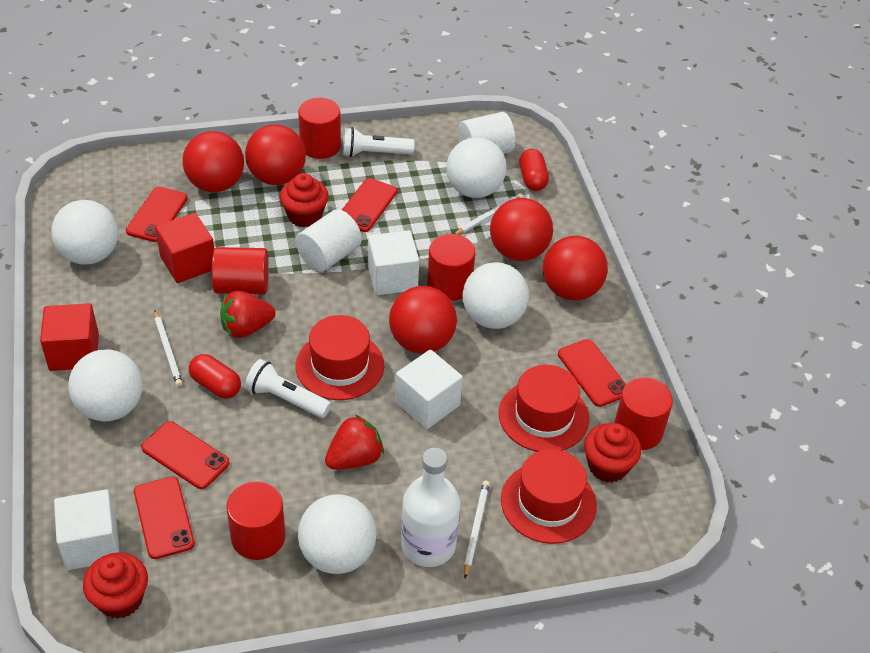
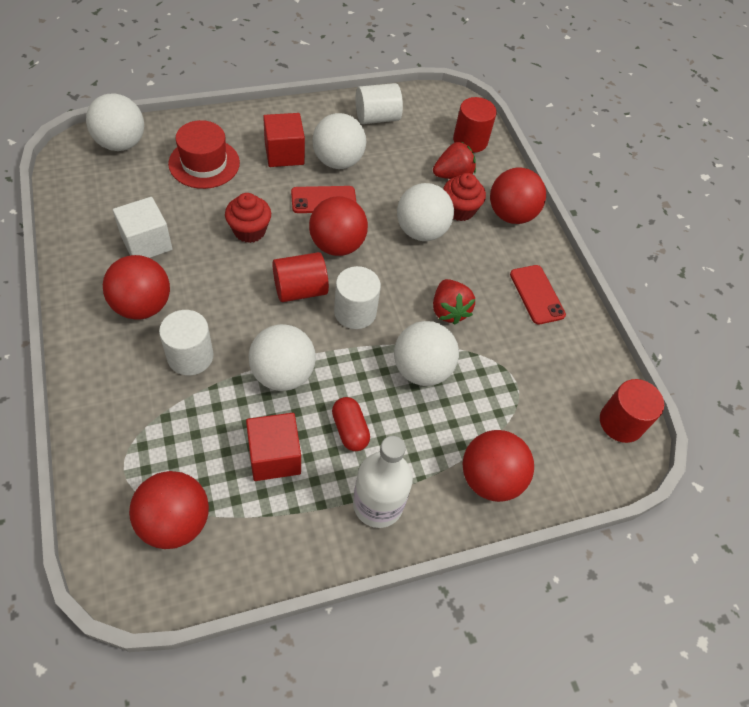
red capsule: [189,354,241,399] [519,149,549,191] = 2 -> [332,397,370,451] = 1
red cupcake: [83,553,148,619] [280,173,329,227] [584,423,641,482] = 3 -> [225,193,271,243] [443,173,486,221] = 2
red cylinder: [212,247,269,294] [226,481,285,560] [298,98,341,159] [427,234,475,301] [615,377,673,450] = 5 -> [272,252,329,302] [453,97,497,153] [600,379,664,443] = 3
red hat: [296,315,384,400] [499,365,589,452] [501,449,597,544] = 3 -> [168,120,240,189] = 1
red phone: [126,187,188,242] [134,477,195,559] [141,421,230,489] [342,178,397,232] [558,339,626,407] = 5 -> [291,186,357,213] [510,265,566,325] = 2
white cube: [54,489,120,570] [368,230,419,295] [395,349,463,429] = 3 -> [113,197,172,258] = 1
white cylinder: [296,209,362,272] [458,112,515,154] = 2 -> [159,310,214,375] [334,266,381,329] [356,83,403,124] = 3
white flashlight: [245,359,331,418] [343,127,415,157] = 2 -> none = 0
white pencil: [154,311,182,387] [454,193,523,235] [464,480,490,578] = 3 -> none = 0

